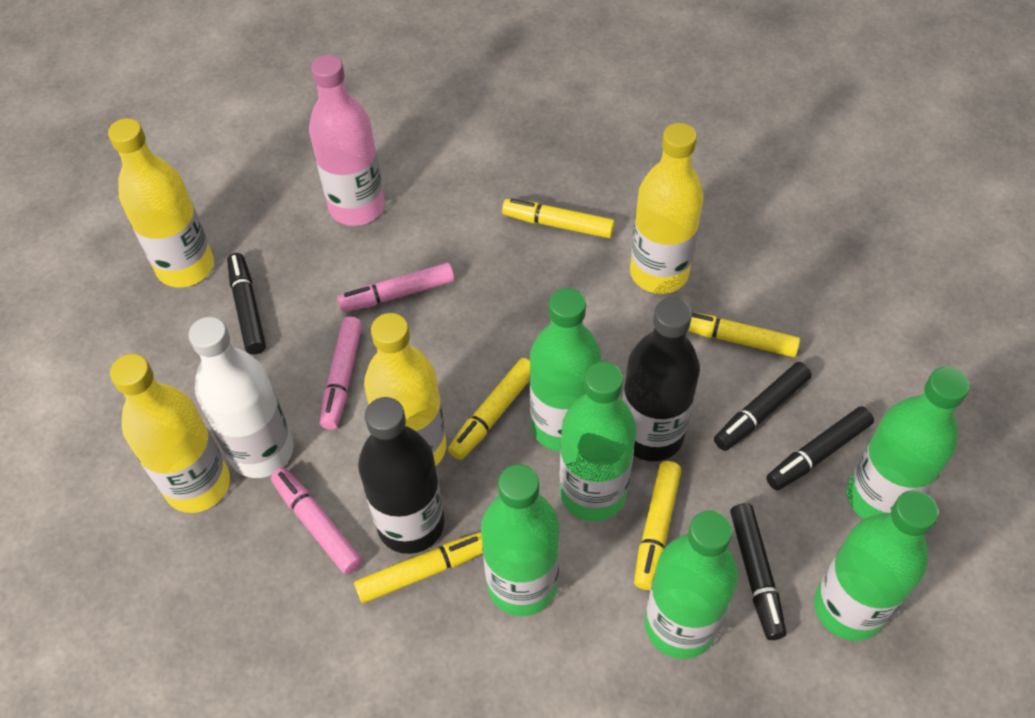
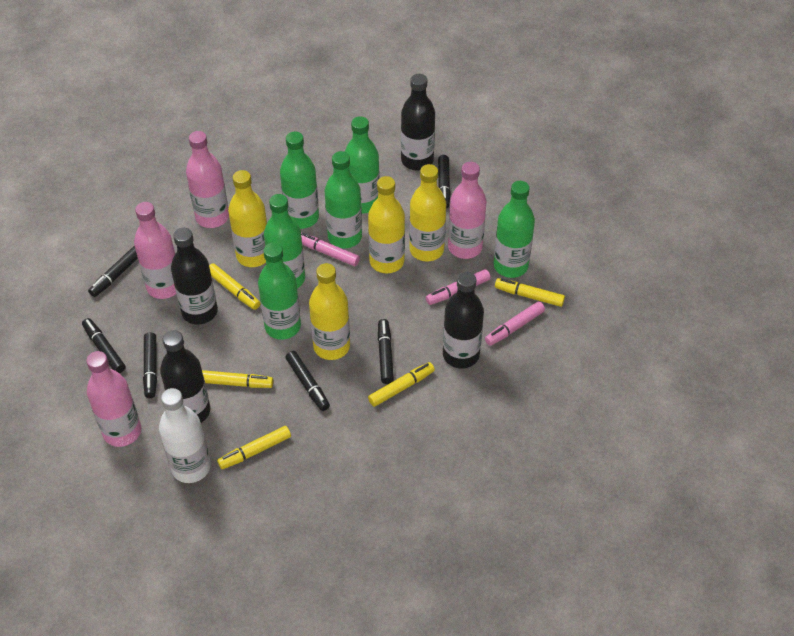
black bottle: [358,397,445,554] [622,298,700,461] = 2 -> [160,330,210,423] [171,228,218,325] [401,74,435,171] [443,272,484,368] = 4
black marker: [227,253,266,354] [714,362,812,451] [730,503,786,640] [766,406,874,490] = 4 -> [82,318,126,373] [88,246,138,297] [143,332,157,398] [285,351,330,411] [378,319,394,384] [438,155,451,209] = 6
pink bottle: [309,55,385,226] = 1 -> [86,351,141,447] [134,202,176,299] [186,131,229,228] [448,162,487,259] = 4

